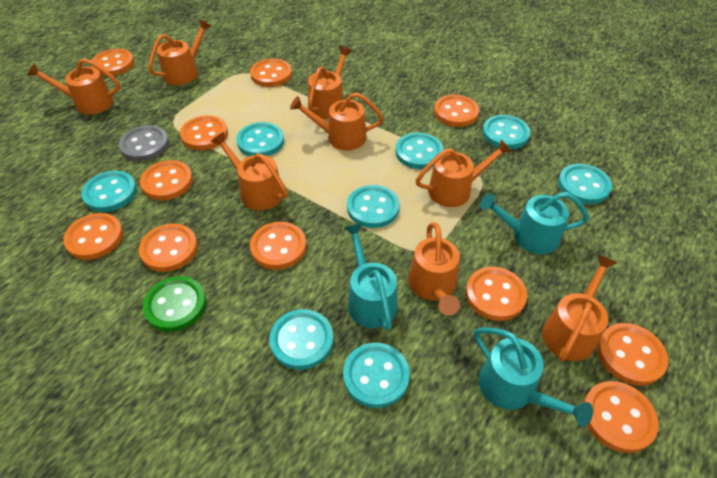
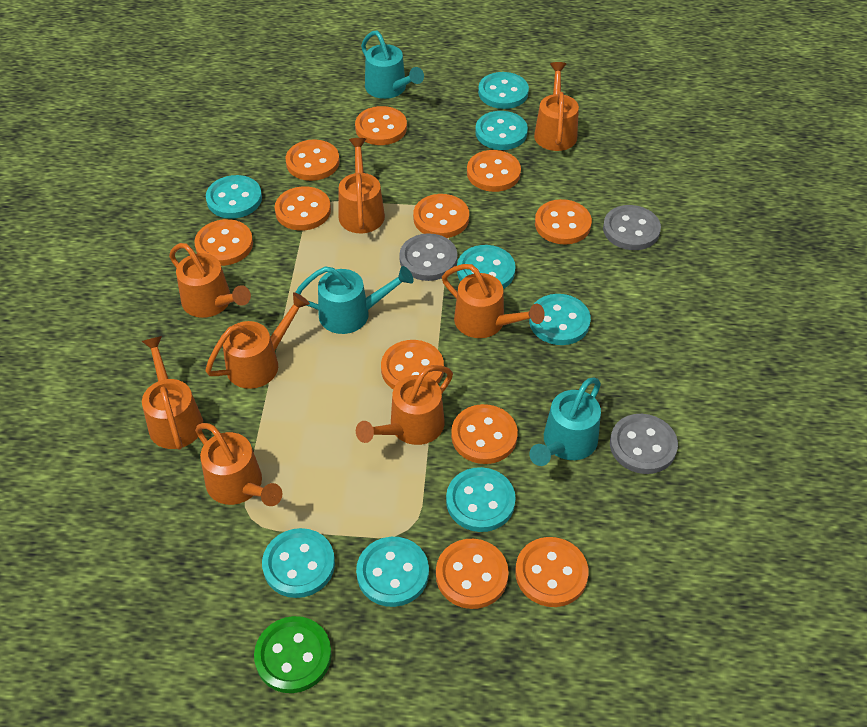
grey button: [119,125,169,161] = 1 -> [399,233,457,281] [603,205,661,250] [610,414,678,474] = 3

